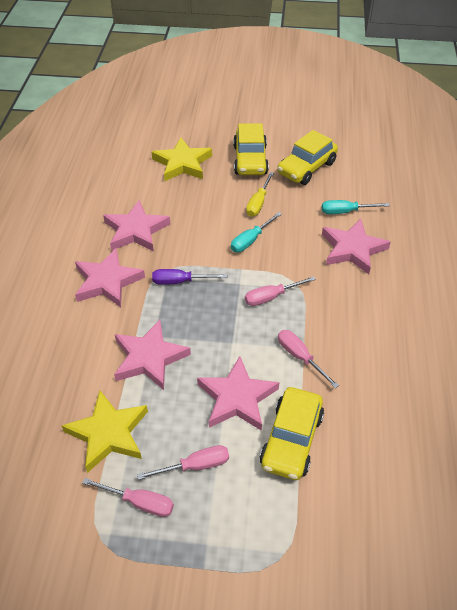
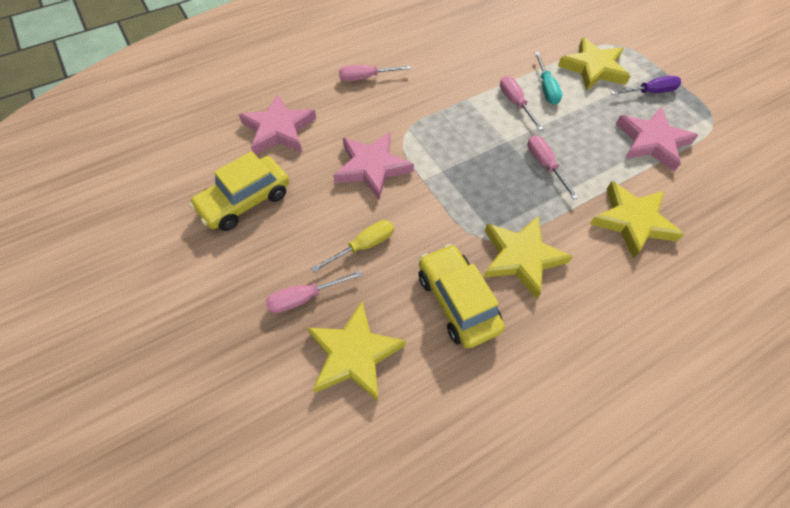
pink star: [75,248,145,307] [103,200,170,252] [114,320,191,390] [197,356,279,431] [322,219,391,274] = 5 -> [239,94,316,155] [333,132,414,200] [616,107,698,172] = 3
turquoise screwdriver: [231,212,282,252] [322,200,390,214] = 2 -> [535,52,562,105] = 1
yellow car: [233,123,269,175] [260,387,324,480] [277,130,338,185] = 3 -> [189,151,289,231] [419,244,505,348] = 2
yellow star: [62,391,148,473] [151,138,212,181] = 2 -> [307,302,406,401] [483,216,573,299] [558,37,630,91] [590,181,684,259] = 4

